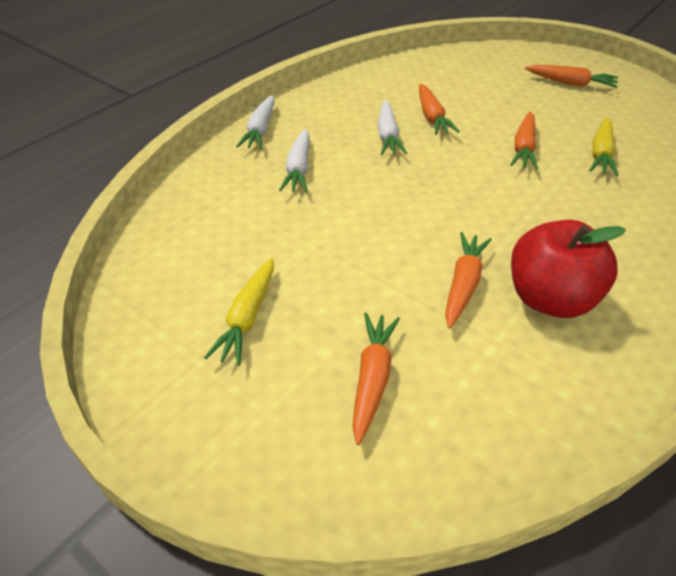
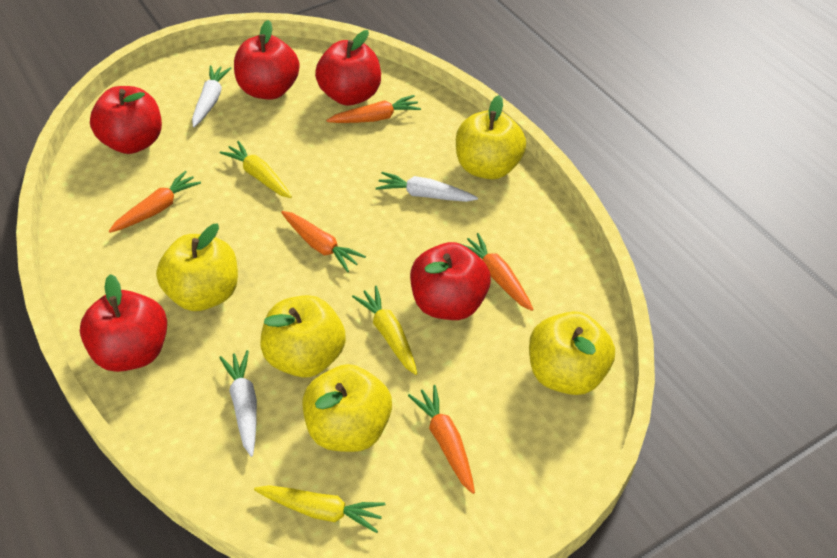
red apple: [511,220,626,318] = 1 -> [80,274,167,372] [90,86,162,154] [234,20,300,100] [315,30,381,106] [410,242,491,320] = 5
yellow apple: none = 0 -> [156,224,238,311] [260,295,346,378] [302,364,392,452] [456,95,526,179] [529,311,615,395] = 5
yellow carrot: [204,258,274,366] [589,117,618,176] = 2 -> [220,141,292,198] [254,485,385,533] [352,286,418,375] = 3

